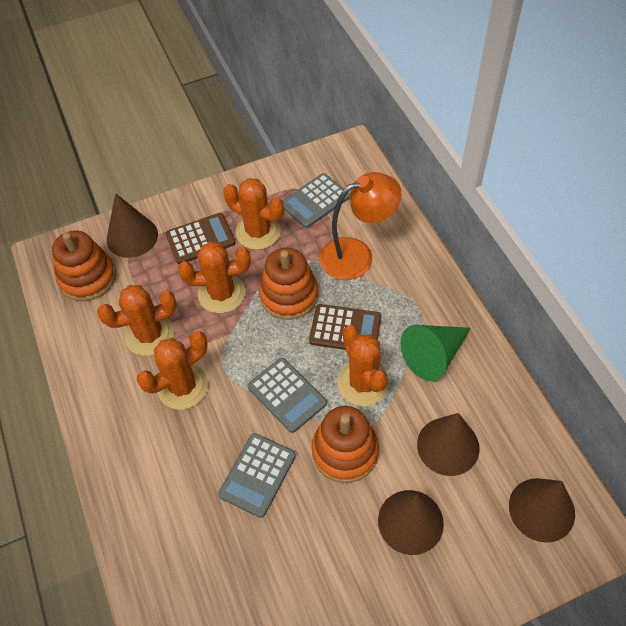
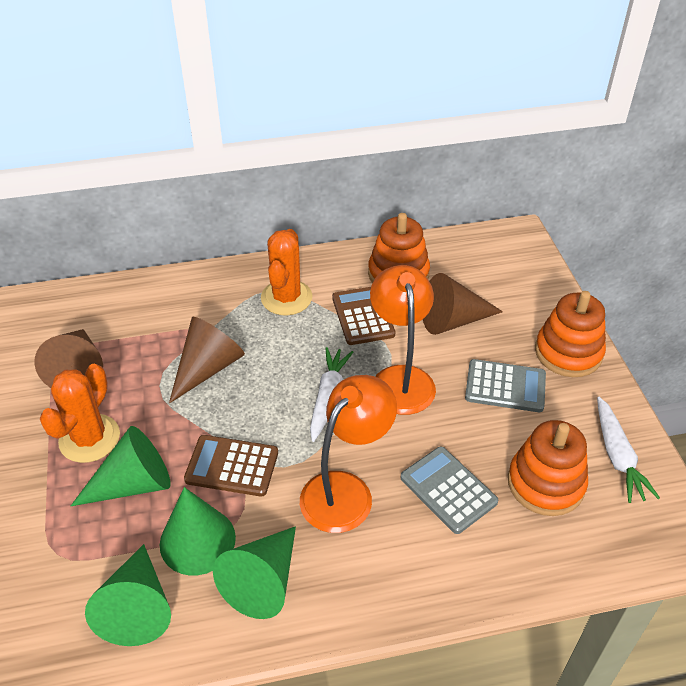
brown cone: [107,193,158,258] [378,490,444,555] [417,413,480,476] [509,478,575,543] = 4 -> [34,329,103,388] [169,317,245,404] [423,273,503,335] = 3
green cone: [401,325,471,381] = 1 -> [71,426,171,506] [85,544,171,646] [160,487,236,576] [213,526,296,619] = 4
grey calculator: [218,433,296,518] [248,358,327,433] [282,173,350,228] = 3 -> [401,446,498,534] [465,359,546,412] = 2
orange cactus: [97,285,177,356] [137,331,208,409] [178,242,251,313] [223,178,284,250] [337,325,389,406] = 5 -> [40,364,120,463] [261,229,312,315] = 2
orange lamp: [320,172,402,280] = 1 -> [300,375,397,533] [370,265,436,415] = 2
white carrot: none = 0 -> [310,347,353,442] [597,397,660,503] = 2

